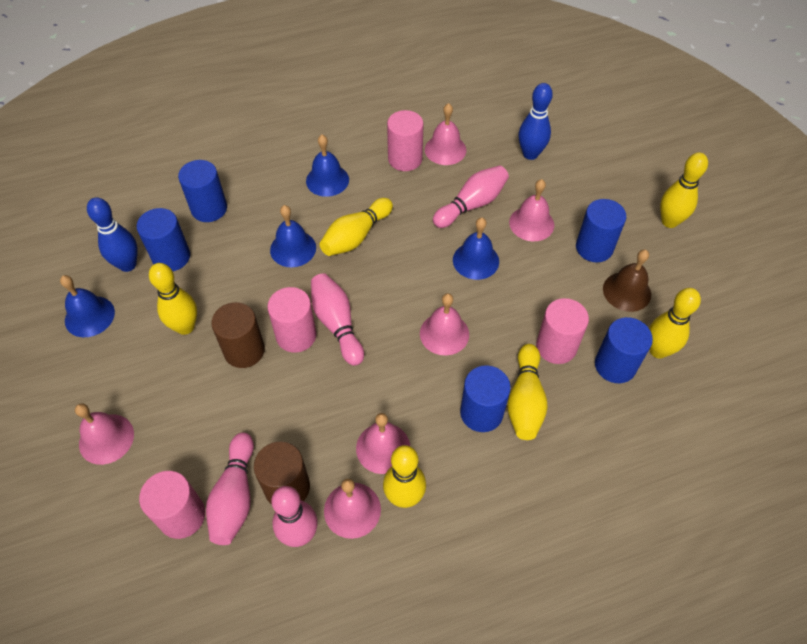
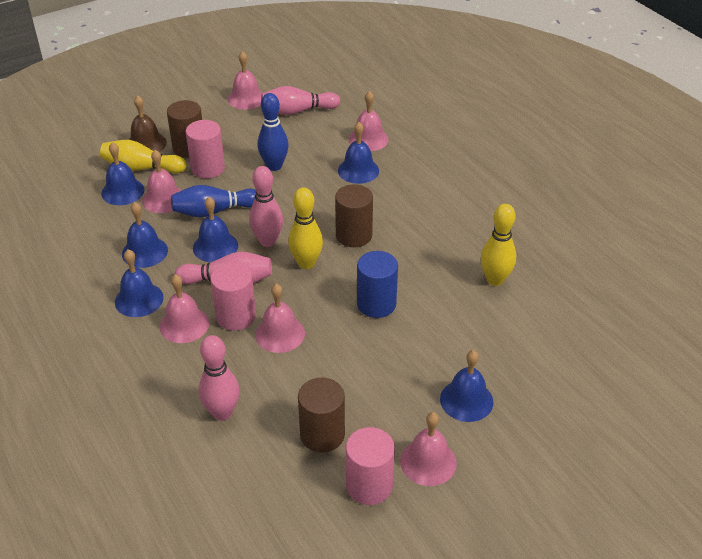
blue bell: [60,275,115,337] [270,205,316,267] [306,135,349,197] [453,217,499,280] = 4 -> [101,142,145,205] [115,249,163,317] [122,202,168,268] [193,197,238,262] [338,122,379,184] [440,350,493,422] = 6
blue cylinder: [137,208,190,271] [178,160,227,222] [460,365,511,432] [576,199,626,262] [595,317,653,383] = 5 -> [357,251,398,318] = 1
brown cylinder: [211,302,265,368] [254,442,310,505] = 2 -> [167,100,202,158] [298,378,345,453] [335,184,373,247] = 3
pink cylinder: [139,471,205,539] [267,287,317,353] [387,110,424,171] [536,298,589,364] = 4 -> [186,120,225,179] [210,263,256,331] [346,427,395,505] = 3
yellow bowling pin: [149,263,197,335] [319,198,393,256] [383,445,426,508] [507,344,548,440] [649,288,701,358] [660,152,708,228] = 6 -> [100,140,186,173] [288,187,323,269] [481,204,516,286] = 3

